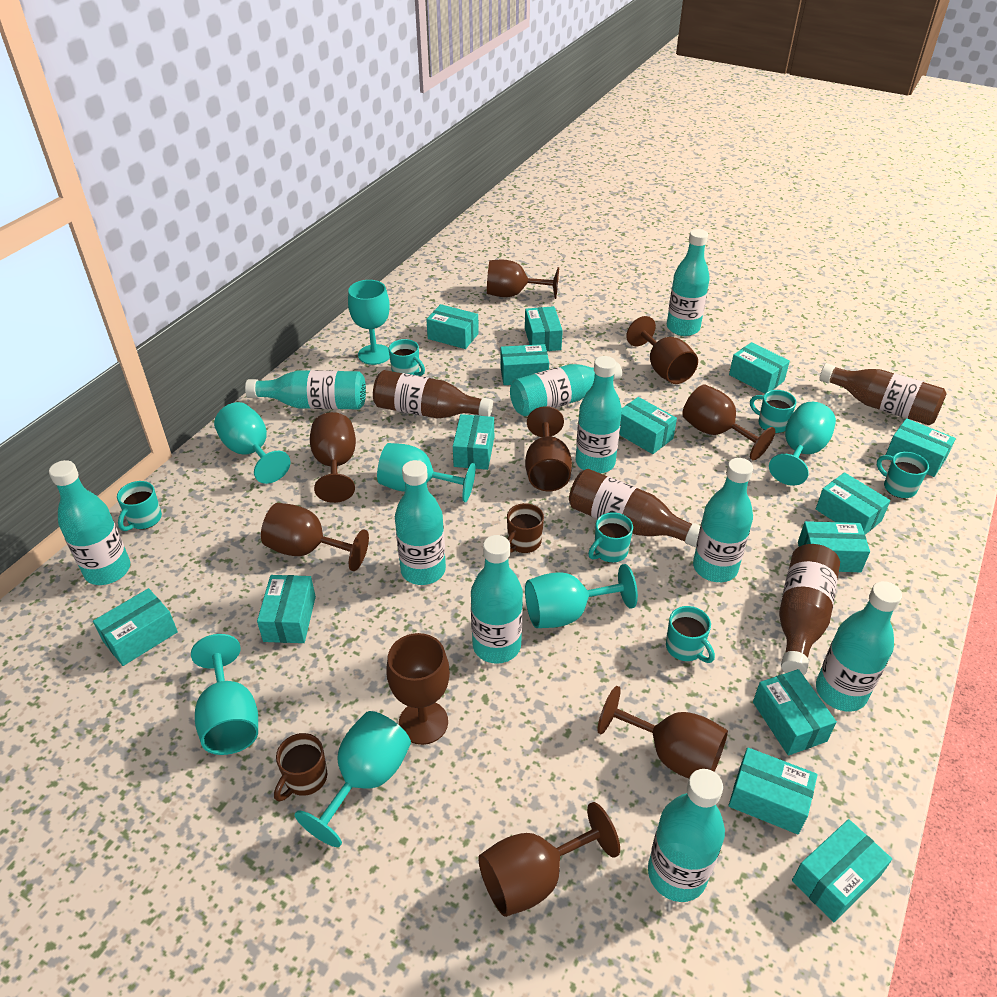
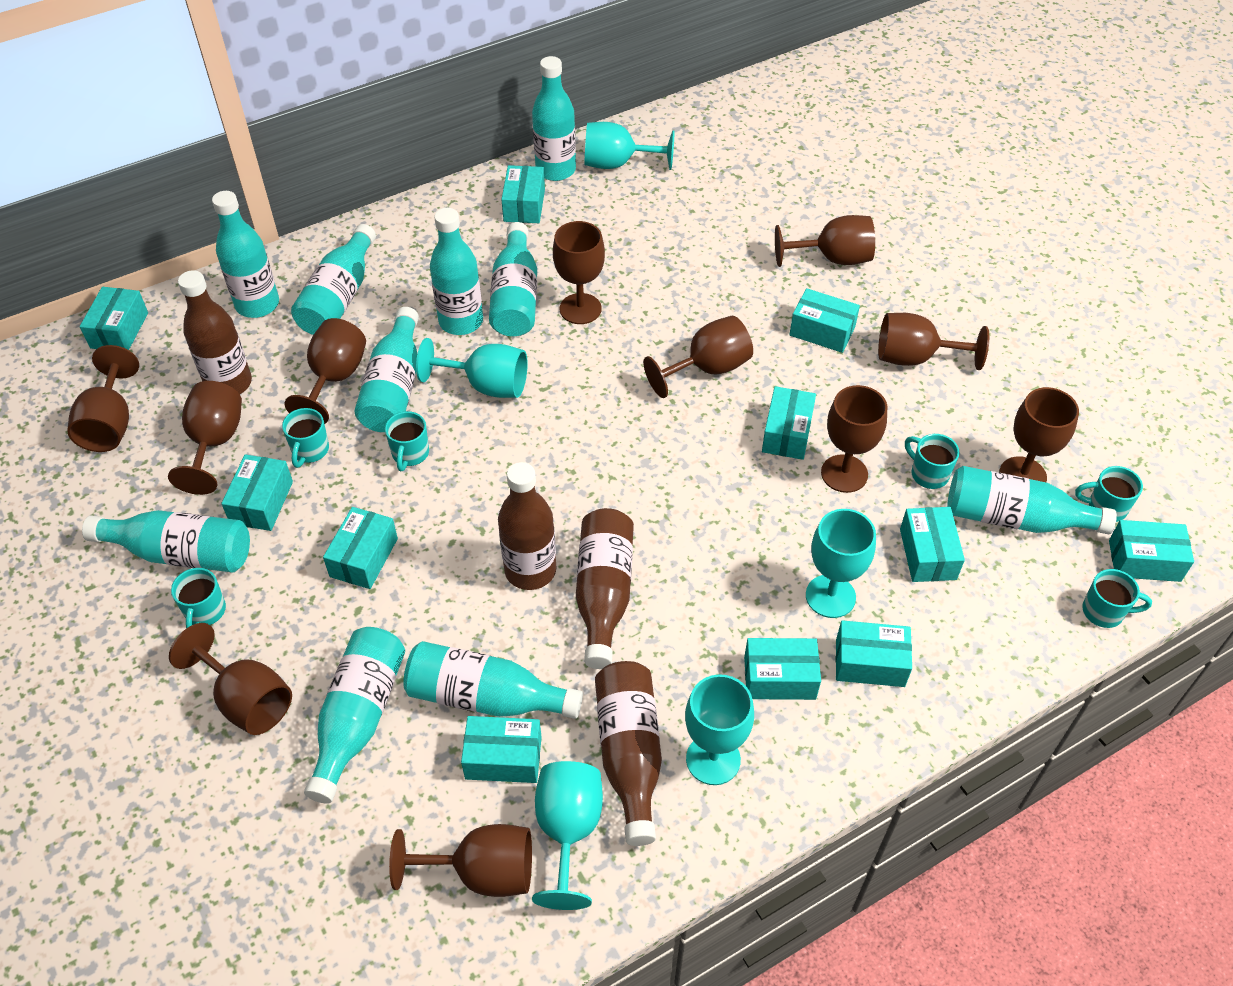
brown goblet: [261,503,369,571] [310,412,356,503] [387,633,450,745] [478,802,620,917] [487,260,559,299] [525,406,572,491] [597,686,728,778] [626,316,698,384] [682,384,775,461] = 9 -> [67,345,139,452] [168,381,242,495] [169,623,292,735] [284,318,366,424] [389,824,532,897] [553,221,605,324] [643,316,753,398] [775,215,875,267] [821,385,888,493] [878,313,989,370] [999,387,1079,482] = 11
brown mug: [274,733,327,802] [507,503,544,553] = 2 -> none = 0
turquoise box: [93,588,178,666] [257,575,316,643] [426,304,479,349] [453,414,494,470] [500,344,549,385] [525,306,563,351] [619,397,677,454] [728,747,817,834] [729,342,790,393] [753,669,837,756] [792,819,892,922] [798,521,870,572] [816,472,891,535] [886,418,956,477] = 14 -> [80,287,148,350] [221,454,293,531] [323,507,398,589] [461,716,542,783] [501,165,545,223] [744,638,821,700] [762,386,816,460] [789,288,860,353] [836,620,912,687] [900,507,965,582] [1109,520,1194,582] = 11
turquoise goblet: [191,634,258,755] [214,402,291,484] [295,711,411,847] [348,280,390,365] [377,443,476,502] [525,564,638,628] [769,402,836,486] = 7 -> [416,338,528,398] [532,761,603,910] [584,122,675,170] [685,674,754,785] [806,509,876,618] = 5

